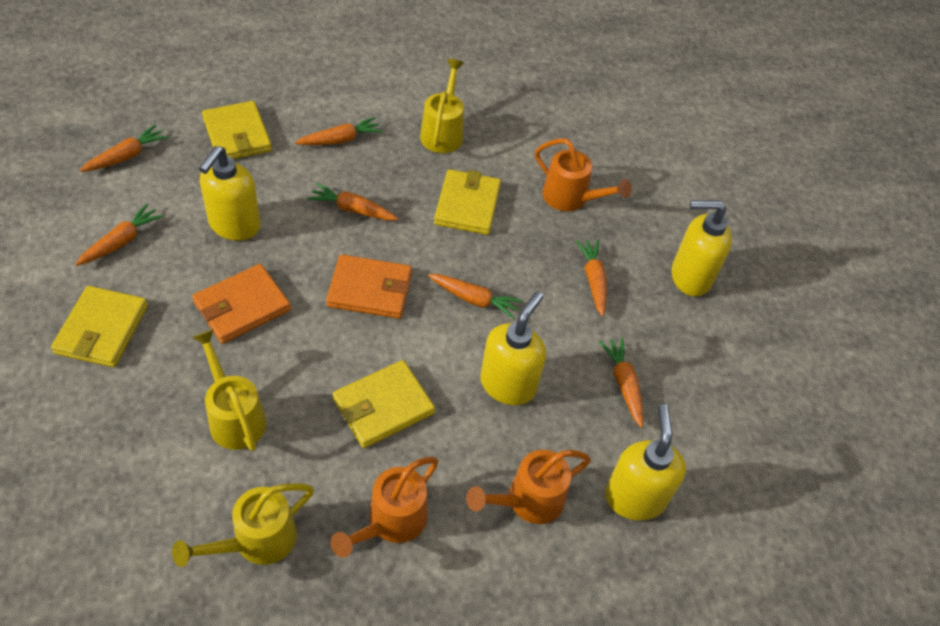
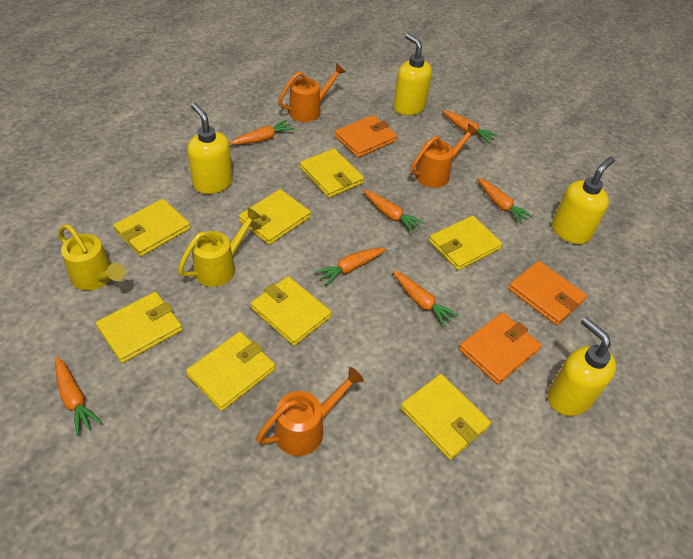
orange wallet: [192,264,291,344] [326,254,412,319] = 2 -> [334,115,397,158] [459,312,542,384] [508,261,587,326] = 3
yellow wallet: [51,286,148,367] [202,101,272,159] [333,360,435,448] [434,169,501,235] = 4 -> [96,292,182,363] [113,199,190,256] [186,332,275,411] [239,189,311,245] [251,276,331,346] [300,148,364,198] [401,374,491,460] [429,216,502,270] = 8
yellow watering can: [172,483,314,567] [192,329,267,451] [420,59,464,153] = 3 -> [58,224,125,290] [178,208,261,287] = 2

